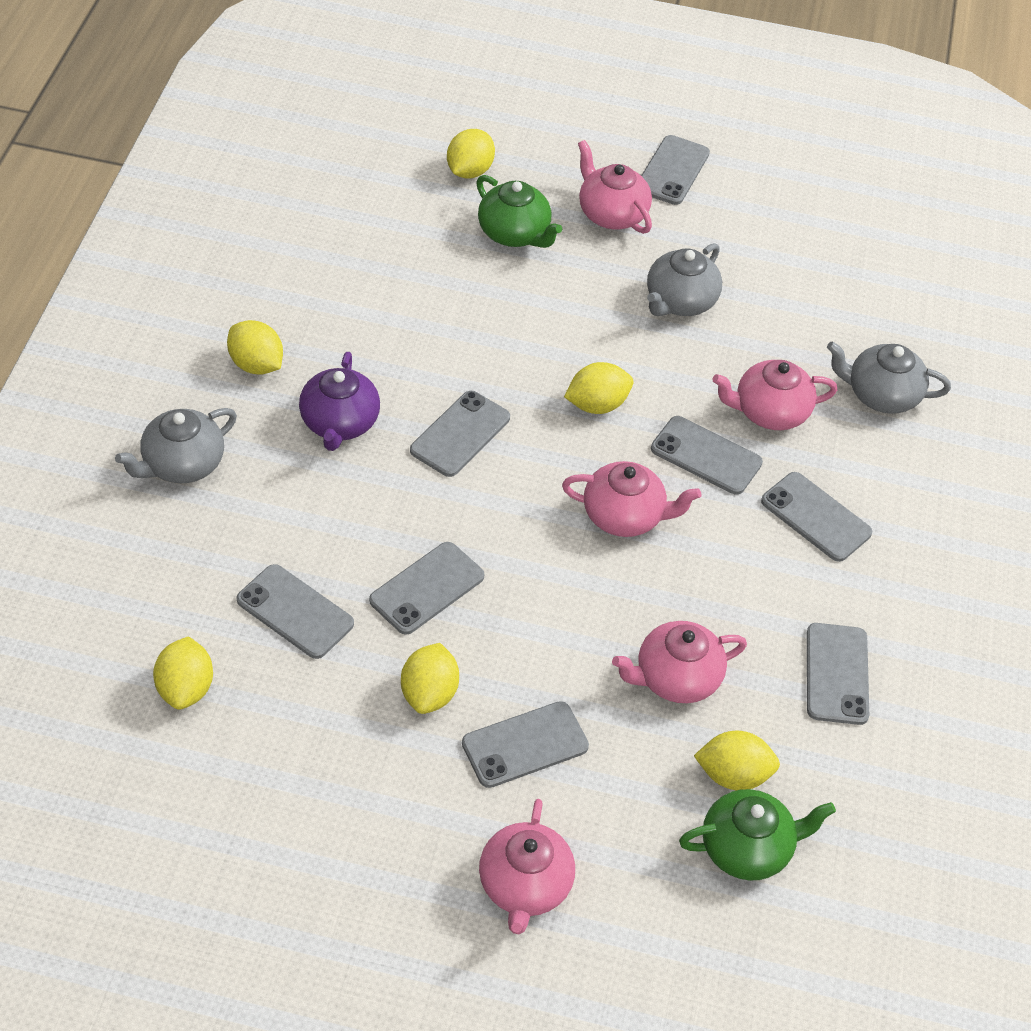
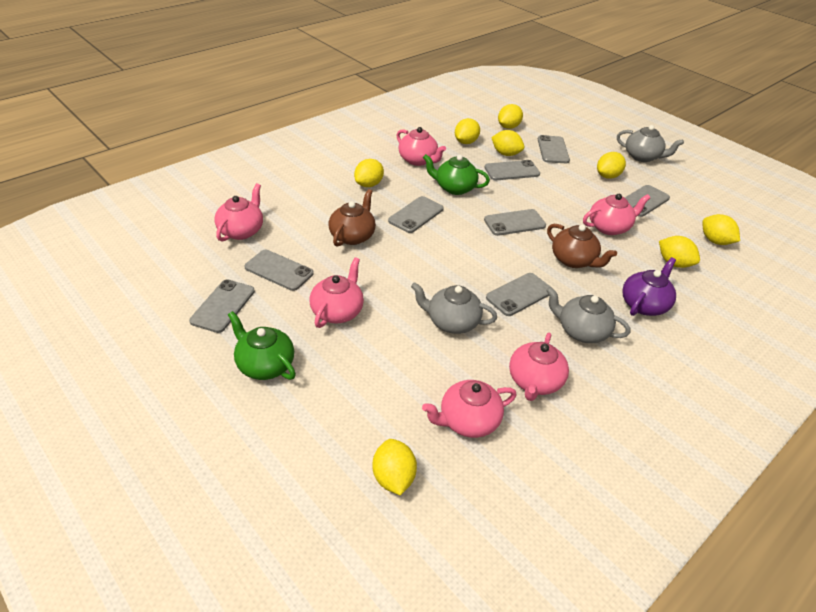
brown teapot: none = 0 -> [328,189,376,247] [547,224,617,268] = 2
pink teapot: [479,799,575,934] [562,461,701,537] [578,140,652,234] [612,621,747,703] [712,360,837,430] = 5 -> [215,183,263,242] [309,257,364,328] [396,127,446,166] [422,380,517,438] [509,333,569,401] [583,194,651,235] = 6
yellow lemon: [153,636,213,710] [227,320,283,375] [401,643,459,714] [447,129,495,179] [564,362,633,414] [694,731,780,790] = 6 -> [354,159,384,187] [372,439,417,496] [455,118,480,144] [491,130,524,156] [498,104,523,129] [597,152,626,179] [659,236,700,268] [702,214,740,245] = 8

